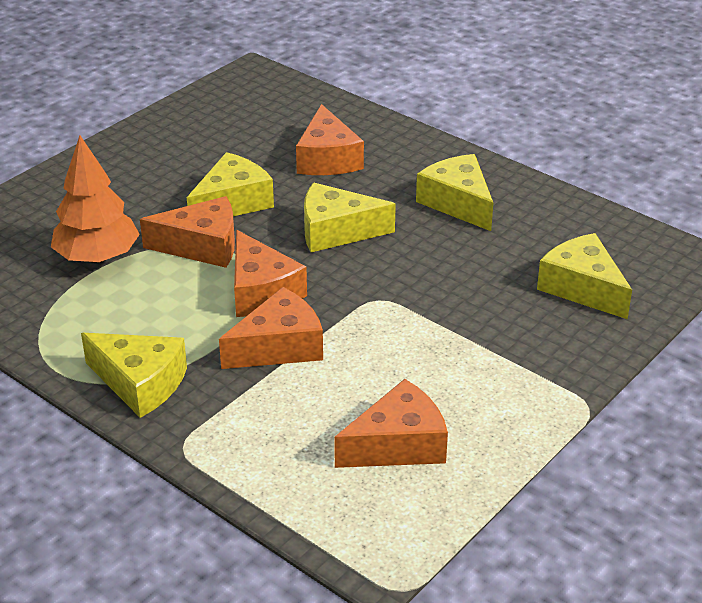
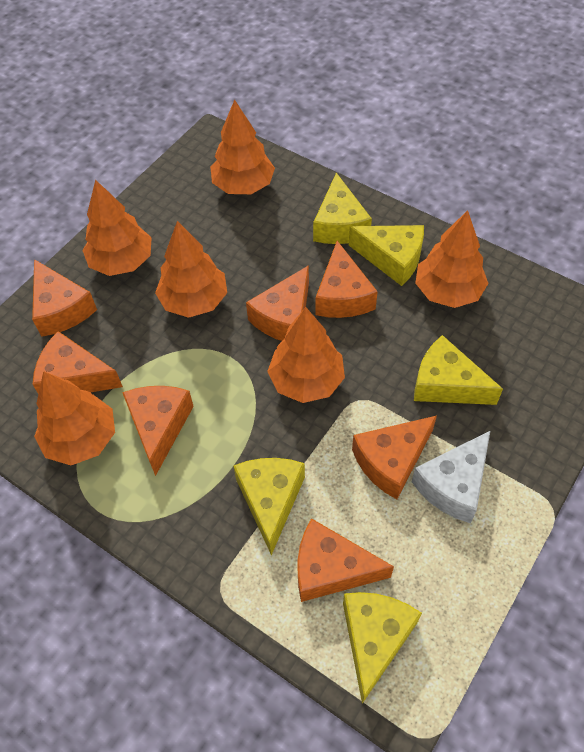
orange cheese: [140,196,235,268] [219,287,323,369] [234,230,307,317] [296,104,364,175] [334,379,448,468] = 5 -> [32,259,97,337] [33,331,123,394] [122,386,194,476] [246,265,309,341] [297,518,394,602] [315,241,378,318] [352,416,437,499] = 7
orange tree: [51,135,140,263] = 1 -> [34,371,115,465] [82,180,152,276] [155,221,227,318] [210,100,275,194] [267,307,345,403] [415,210,489,308] = 6
white cheese: none = 0 -> [412,431,490,523] = 1

